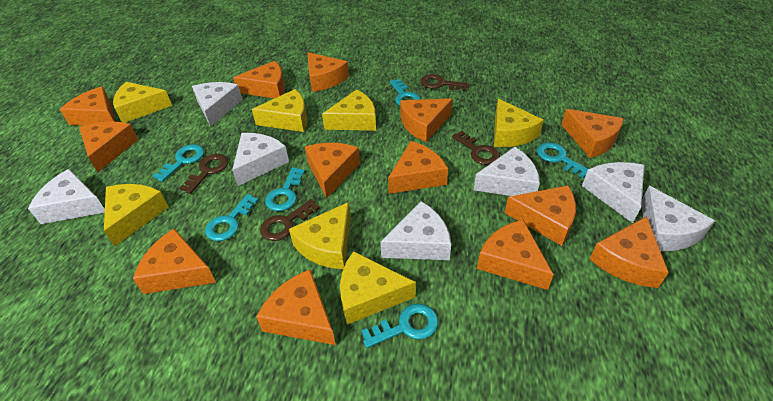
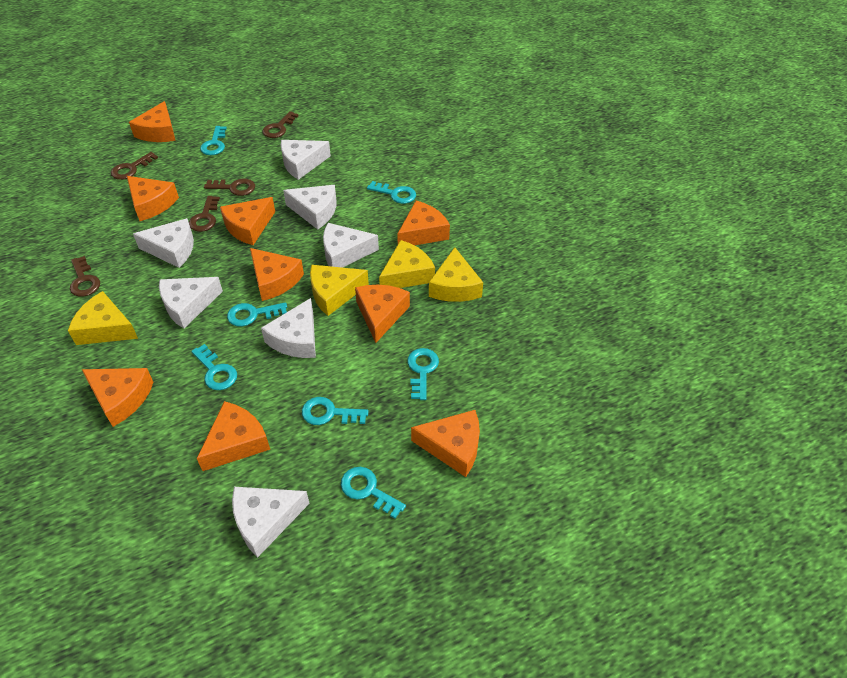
brown key: [179,154,229,194] [260,199,320,241] [421,74,469,91] [452,131,500,165] = 4 -> [70,256,100,297] [111,152,158,180] [189,196,220,232] [204,179,255,196] [262,111,299,138] = 5
orange cheese: [60,86,116,126] [79,121,138,172] [133,229,216,294] [233,61,285,99] [256,269,336,345] [305,143,360,198] [307,52,349,92] [388,141,448,194] [400,98,452,142] [477,220,554,290] [505,186,576,246] [562,109,624,158] [590,216,669,288] = 13 -> [82,368,154,427] [127,176,179,221] [129,101,176,142] [197,401,270,471] [220,197,275,245] [250,248,304,301] [355,285,410,343] [397,200,450,246] [411,410,480,477] = 9
turquoise key: [152,144,204,182] [205,194,259,241] [265,167,305,211] [361,304,438,348] [389,79,421,106] [537,142,588,179] = 6 -> [191,344,237,390] [200,126,227,155] [227,302,287,327] [302,397,369,425] [341,467,406,519] [367,181,416,204] [407,348,439,400] = 7
yellow cheese: [104,184,168,247] [113,82,172,123] [252,89,307,132] [289,202,351,269] [322,89,376,131] [340,251,416,325] [494,99,544,147] = 7 -> [68,291,138,345] [310,265,369,316] [379,240,435,288] [429,247,483,302] = 4

